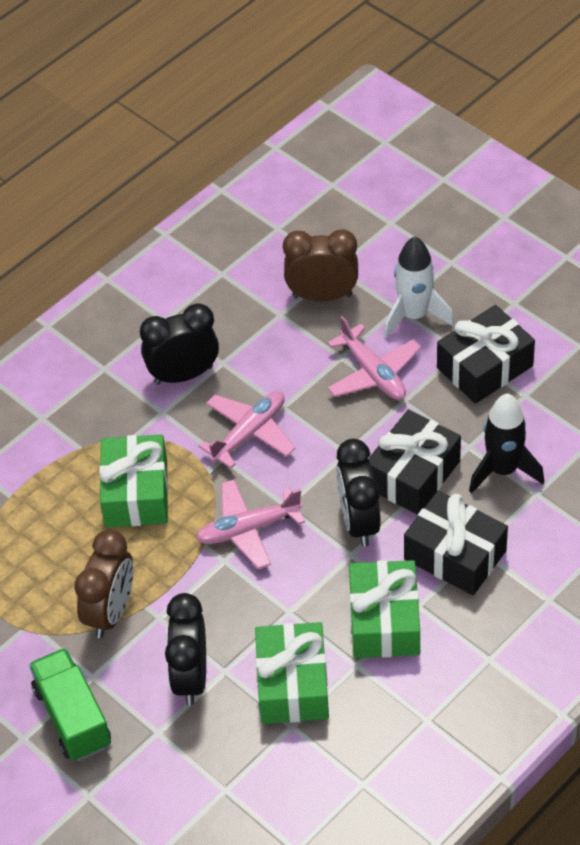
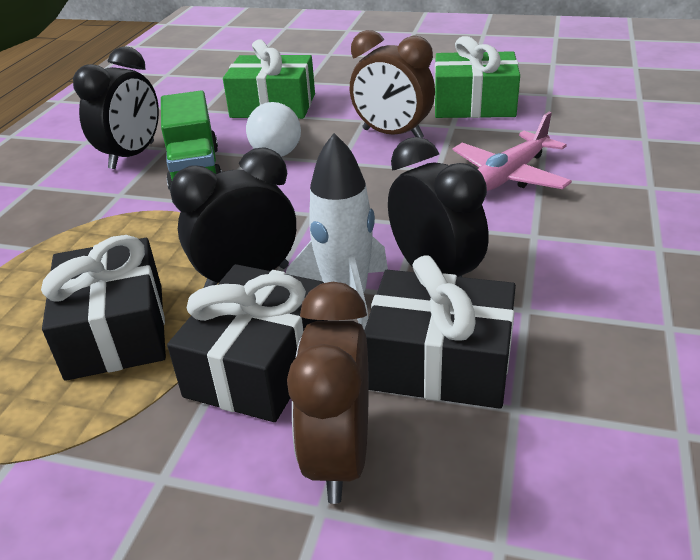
black rocket: [469,393,544,493] = 1 -> none = 0
green gift: [99,434,168,527] [255,622,329,724] [349,560,420,658] = 3 -> [223,39,315,119] [434,36,520,118] = 2
pink plane: [196,479,305,569] [199,391,295,468] [327,316,421,400] = 3 -> [453,112,572,191] = 1
white light bulb: none = 0 -> [246,102,301,157] = 1

